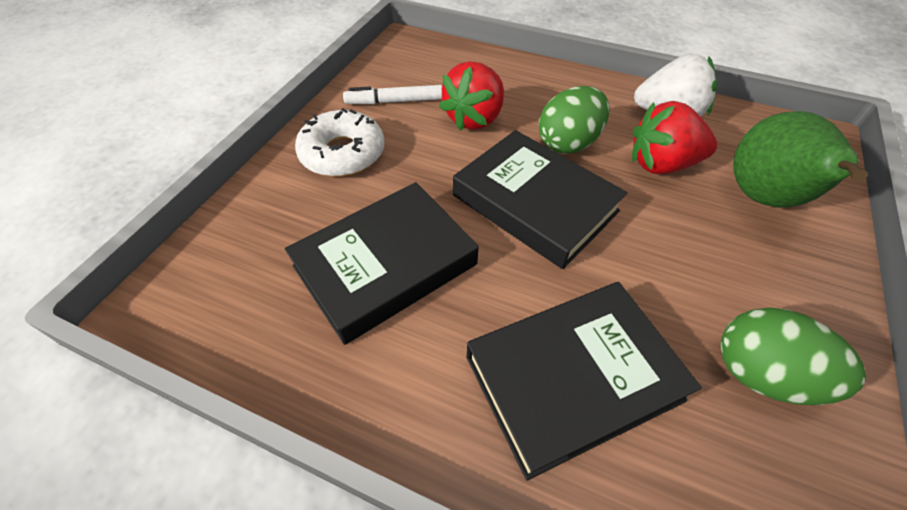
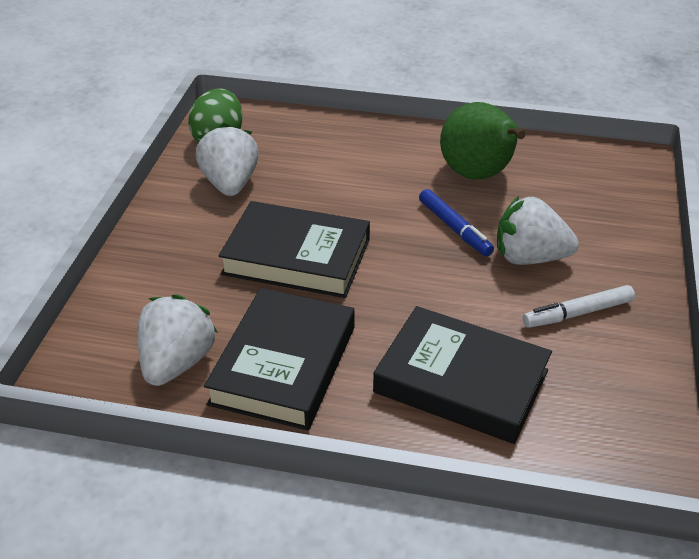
blue marker: none = 0 -> [419,189,494,256] = 1
green egg: [539,86,610,154] [720,308,866,405] = 2 -> [188,88,243,143] = 1
red strawberry: [439,61,504,131] [632,101,717,174] = 2 -> none = 0
white donut: [295,108,385,177] = 1 -> none = 0
white strawberry: [634,53,717,117] = 1 -> [137,294,218,386] [196,123,259,196] [497,196,579,265] = 3

